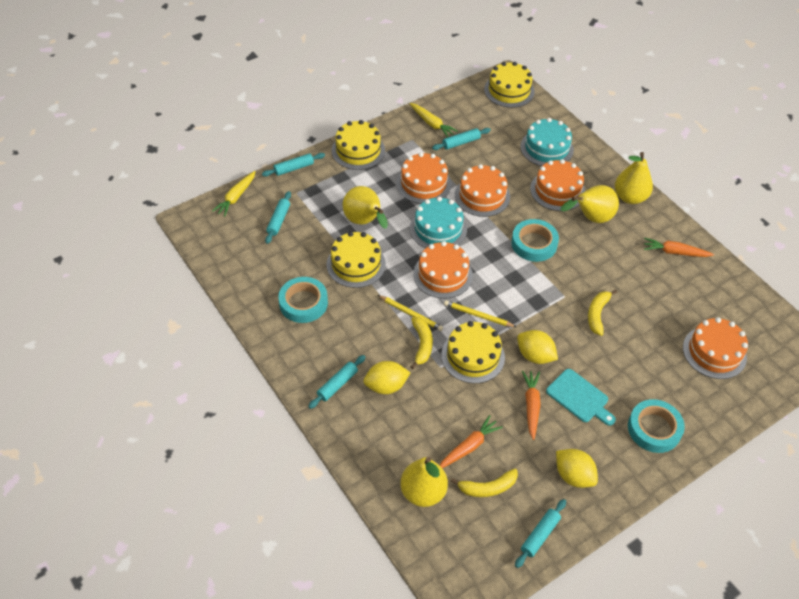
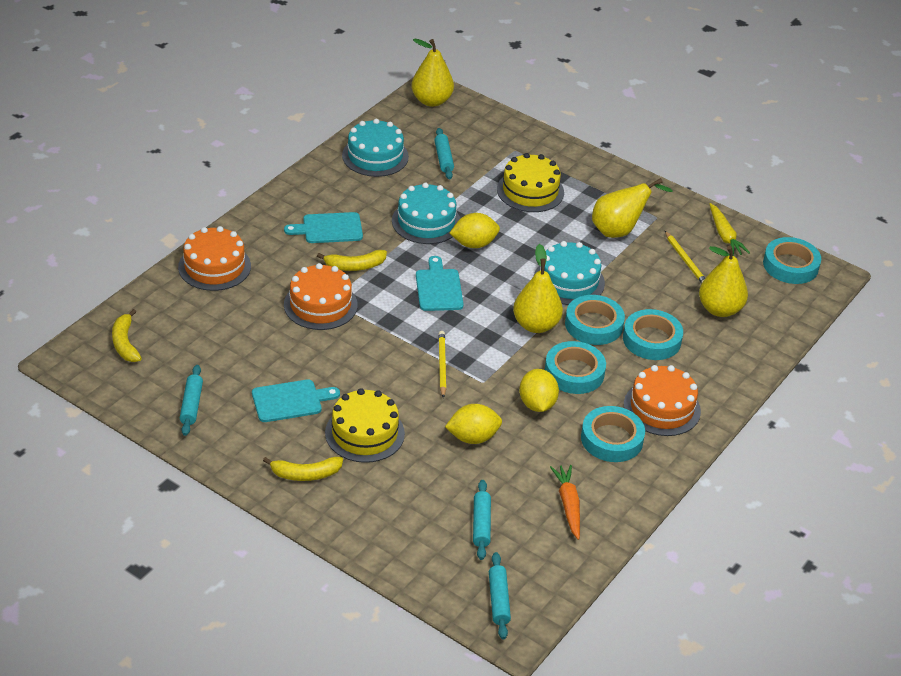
orange cake: [396,152,451,204] [413,241,473,299] [455,164,510,217] [530,159,585,211] [683,317,748,379] = 5 -> [178,226,251,291] [284,263,358,330] [624,365,701,436] = 3
orange carrot: [440,415,503,468] [522,371,541,440] [644,238,714,257] = 3 -> [550,465,580,540] = 1
turquoise cake: [410,197,467,248] [520,118,574,166] = 2 -> [342,119,409,177] [392,182,460,244] [534,241,605,305] = 3
turquoise cutting board: [546,369,616,426] = 1 -> [252,379,340,422] [284,212,363,243] [416,256,464,311] = 3
turquoise rolling pin: [262,153,325,177] [265,191,291,244] [308,355,365,409] [432,128,491,150] [515,499,566,568] = 5 -> [180,365,203,436] [435,128,454,179] [473,480,491,560] [489,552,511,640] = 4
turquoise tape: [278,277,328,323] [511,219,559,262] [628,399,685,453] = 3 -> [545,341,606,394] [565,295,625,345] [581,406,645,462] [623,309,683,360] [763,237,821,284] = 5
yellow cake: [326,231,386,288] [332,120,385,170] [441,321,505,383] [484,62,535,108] = 4 -> [325,388,405,463] [497,153,564,212] = 2
yellow carrot: [212,171,256,217] [409,103,458,138] = 2 -> [710,203,750,256] = 1

